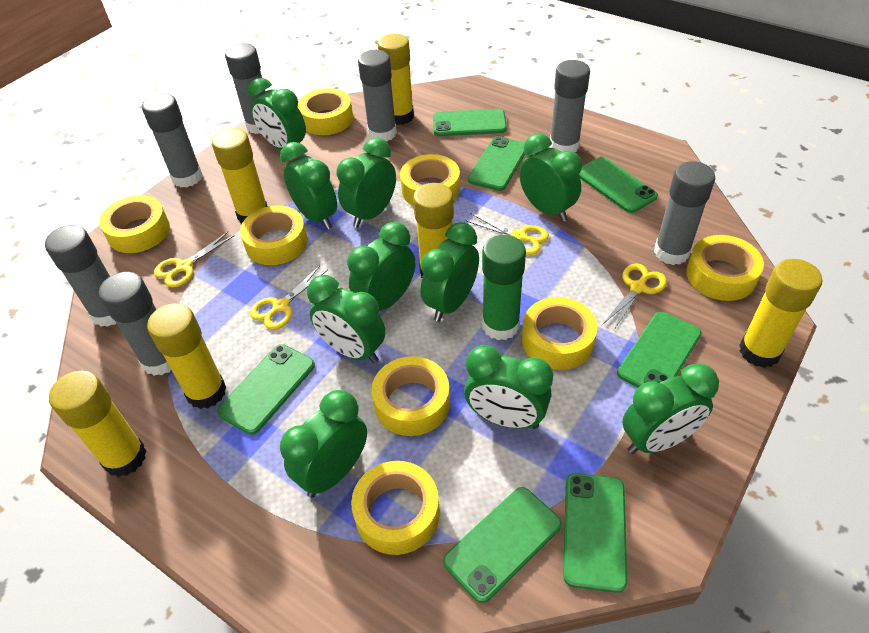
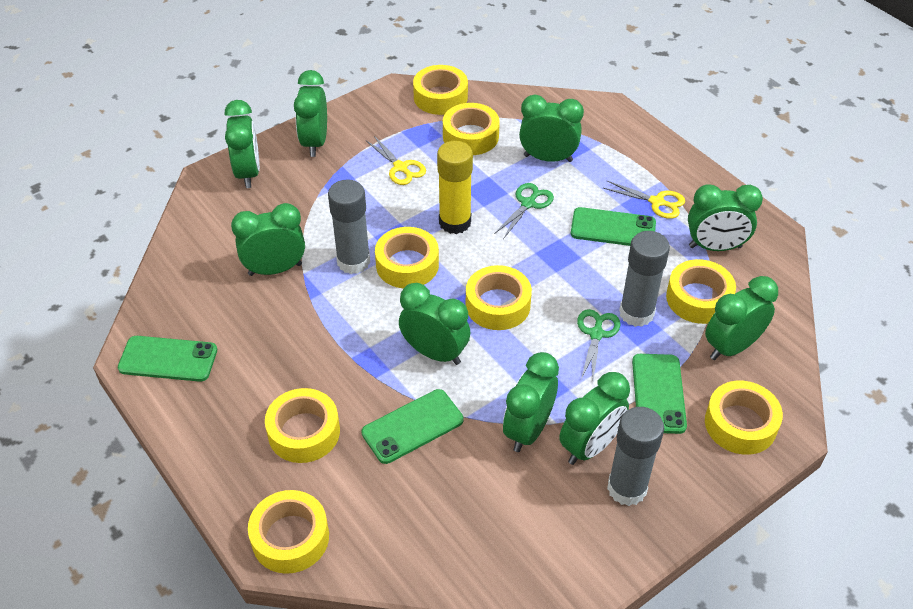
green clock: [248,78,306,150] [280,142,337,229] [280,390,367,498] [307,275,386,363] [337,138,396,228] [347,222,415,311] [421,222,479,322] [464,345,553,429] [519,133,582,222] [622,363,719,454] = 10 -> [225,100,260,188] [231,203,305,276] [294,70,327,157] [399,283,471,365] [503,352,559,452] [519,94,584,162] [559,372,630,465] [688,184,763,251] [705,276,778,360] = 9
green glue stick: [482,235,526,340] = 1 -> none = 0
green phone: [217,344,315,435] [433,109,507,136] [443,487,562,603] [468,136,525,191] [563,473,627,593] [579,157,658,213] [617,312,702,388] = 7 -> [118,336,217,382] [361,389,464,464] [571,207,656,246] [632,354,687,434] = 4
green scissors: none = 0 -> [494,183,554,239] [577,309,620,380] = 2
grey glue stick: [45,225,116,327] [99,272,171,376] [142,93,203,187] [225,43,266,134] [358,50,397,142] [549,60,590,152] [654,161,715,265] = 7 -> [328,179,370,274] [607,407,664,506] [619,231,670,327] = 3
yellow glue stick: [49,371,147,477] [147,303,226,409] [212,128,268,223] [378,34,414,125] [413,183,454,278] [739,259,822,368] = 6 -> [437,141,473,234] = 1
yellow scissors: [154,232,235,288] [250,266,328,330] [465,213,549,255] [603,263,667,330] = 4 -> [366,136,426,185] [603,180,685,219] = 2

